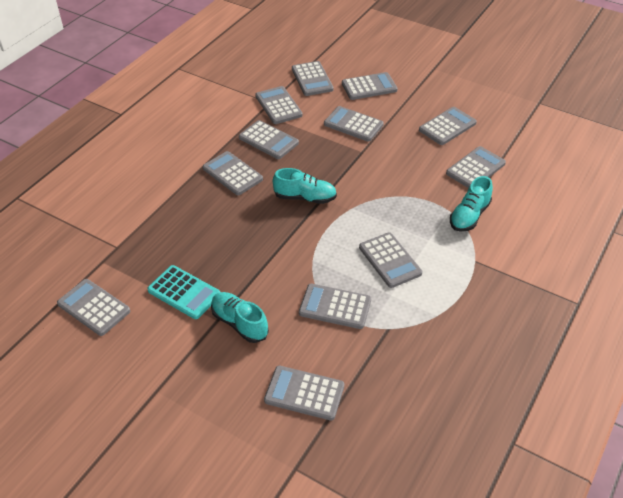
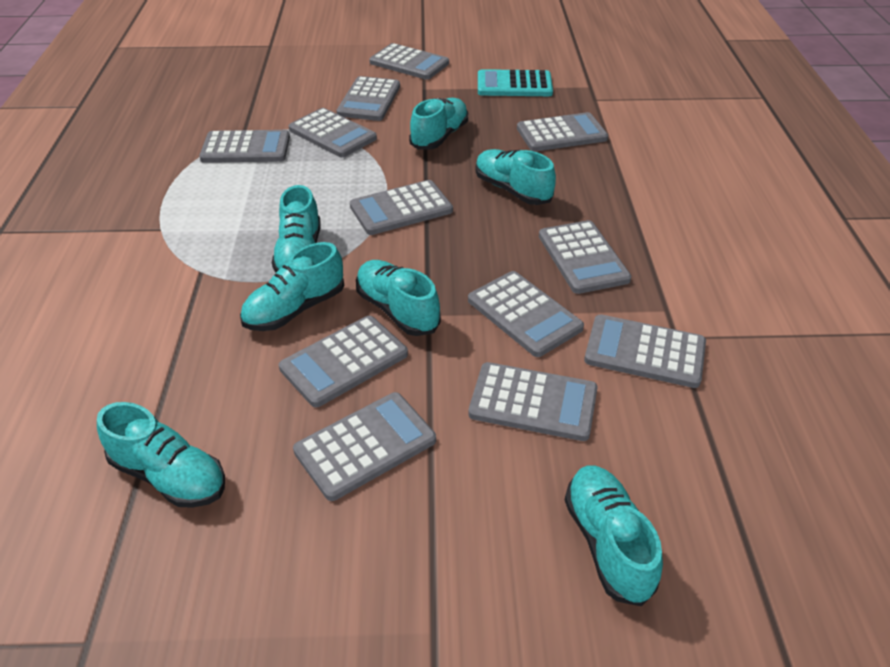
turquoise shoe: [211,292,269,343] [273,168,337,204] [450,176,493,232] = 3 -> [97,402,225,508] [240,242,344,331] [272,185,321,272] [356,260,441,336] [409,98,468,150] [475,149,556,205] [565,465,663,606] = 7

